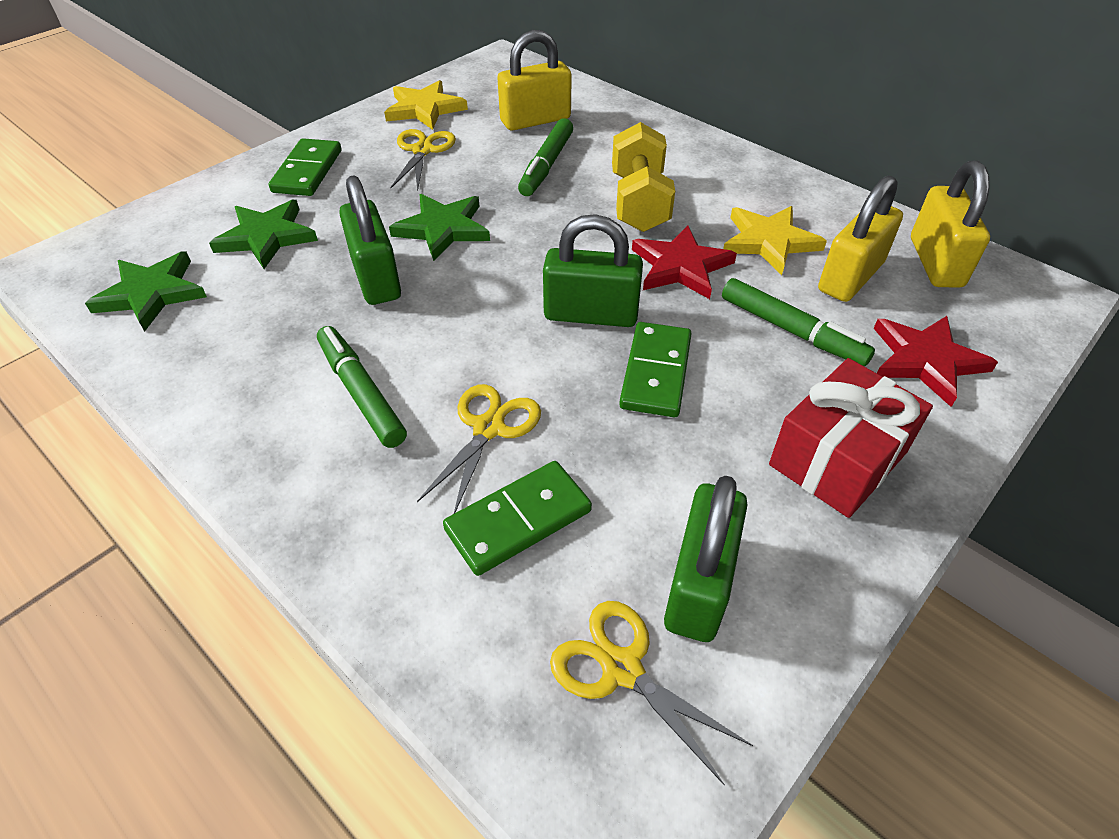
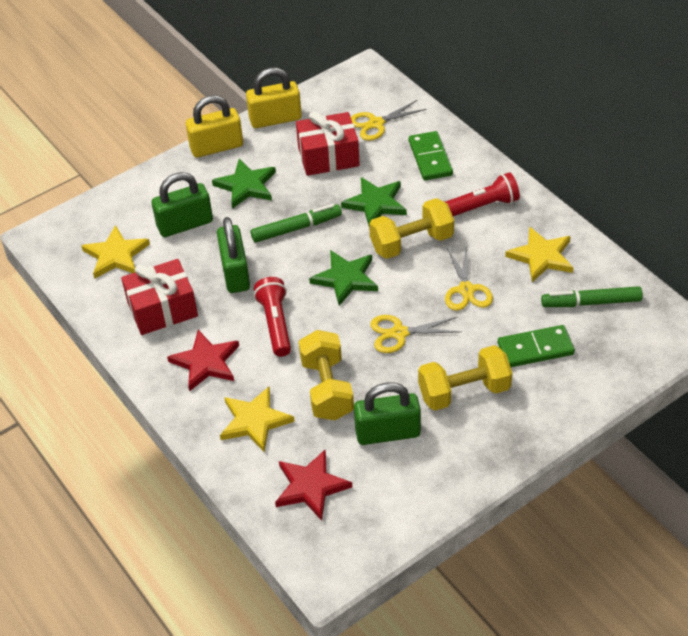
green domino: [269,138,342,196] [443,461,592,576] [619,322,692,417] = 3 -> [409,131,453,181] [498,325,575,367] = 2
green marker: [317,326,407,448] [518,118,573,196] [722,278,875,366] = 3 -> [251,204,342,243] [541,286,643,307] = 2
red flashlight: none = 0 -> [254,277,291,357] [445,172,520,216] = 2
red gift: [769,358,933,518] = 1 -> [121,259,198,335] [296,111,360,176] = 2
yellow dumbbell: [612,122,675,232] = 1 -> [299,330,354,420] [369,198,454,259] [418,345,512,410] = 3
yellow padlock: [497,30,572,131] [818,175,903,302] [911,160,990,288] = 3 -> [186,95,243,158] [246,68,302,128] = 2
yellow star: [384,80,468,130] [723,206,827,275] = 2 -> [81,225,150,279] [220,387,295,452] [505,227,573,282] = 3

